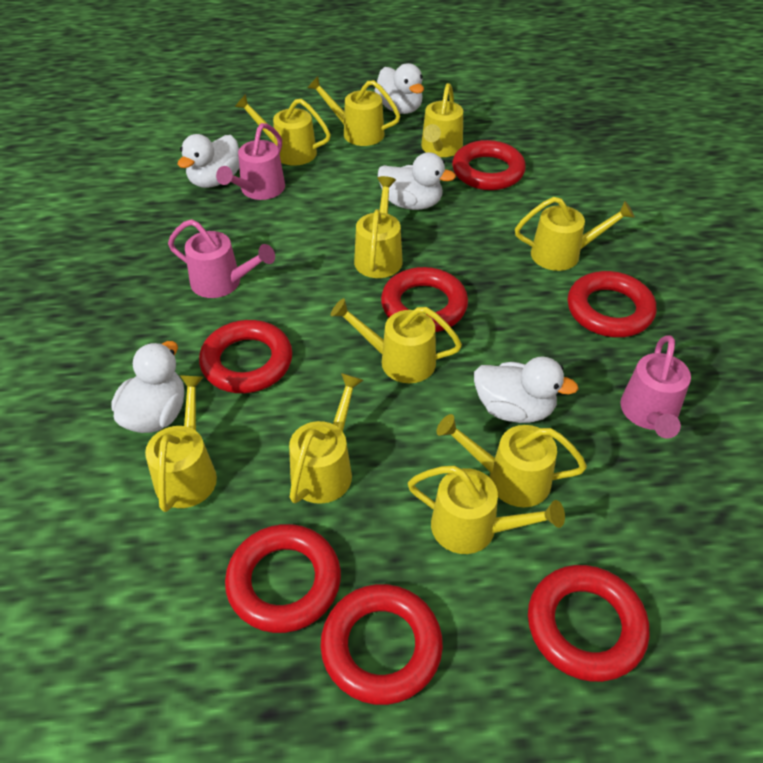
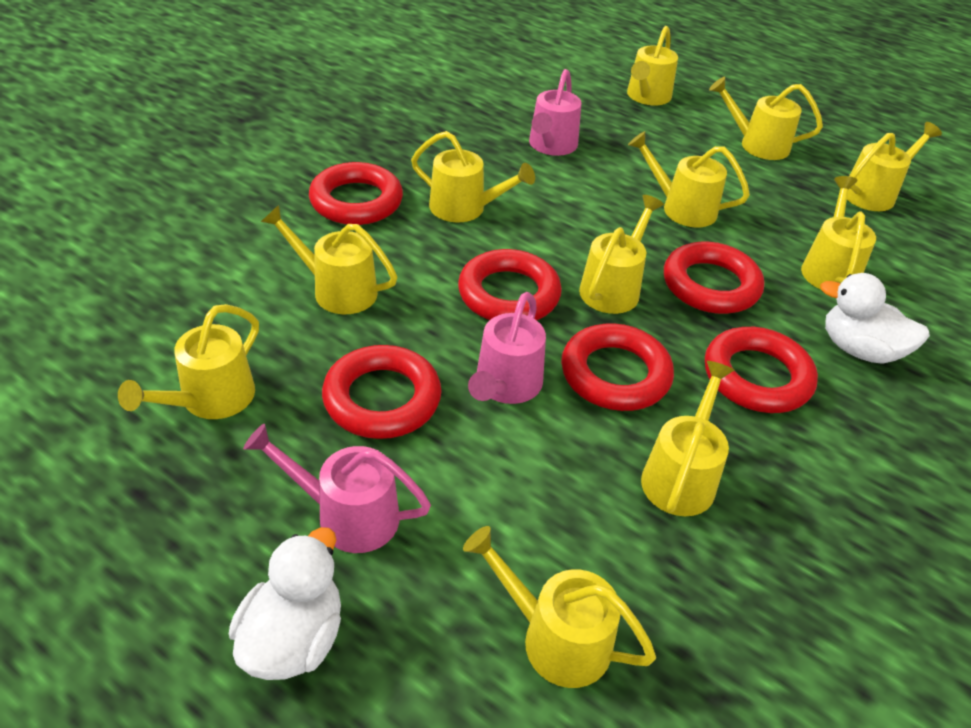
red ring: [199,320,292,393] [225,524,341,633] [320,584,443,705] [381,267,468,332] [452,140,526,190] [528,565,649,682] [568,271,656,337] = 7 -> [309,162,403,225] [322,345,442,439] [458,249,562,320] [561,323,674,411] [664,242,764,314] [705,327,818,413] = 6
white duck: [111,341,184,433] [177,134,239,188] [374,63,424,114] [378,152,456,210] [474,357,579,423] = 5 -> [229,527,341,680] [820,273,930,364] = 2
yellow watering can: [145,375,217,512] [235,94,331,166] [289,373,363,504] [307,76,400,146] [331,298,462,383] [354,176,403,278] [408,466,565,554] [421,83,463,157] [436,414,587,507] [515,197,635,271] = 10 -> [118,304,259,419] [261,205,397,314] [411,131,535,223] [463,526,656,688] [579,195,664,314] [627,26,678,105] [628,131,750,227] [641,361,734,516] [709,77,823,160] [801,176,876,289] [847,122,942,211] = 11

